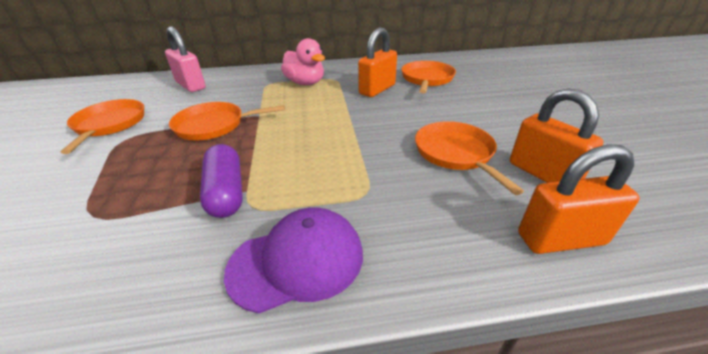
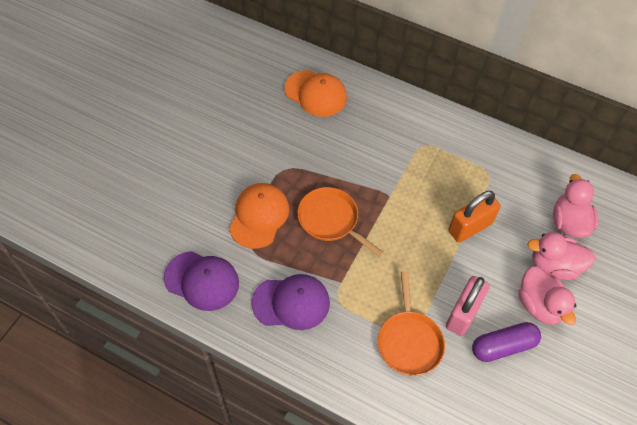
orange cap: none = 0 -> [229,183,289,249] [284,70,347,117] = 2
orange padlock: [358,28,397,97] [510,88,604,183] [518,144,640,254] = 3 -> [448,191,501,243] = 1
orange pan: [61,99,144,154] [169,102,285,141] [401,61,456,93] [415,121,524,195] = 4 -> [297,187,383,256] [378,271,445,376] = 2
pink duck: [281,38,325,85] = 1 -> [518,267,576,325] [527,232,595,280] [553,174,598,238] = 3
purple cap: [224,207,363,314] = 1 -> [164,251,239,311] [251,274,330,330] = 2

